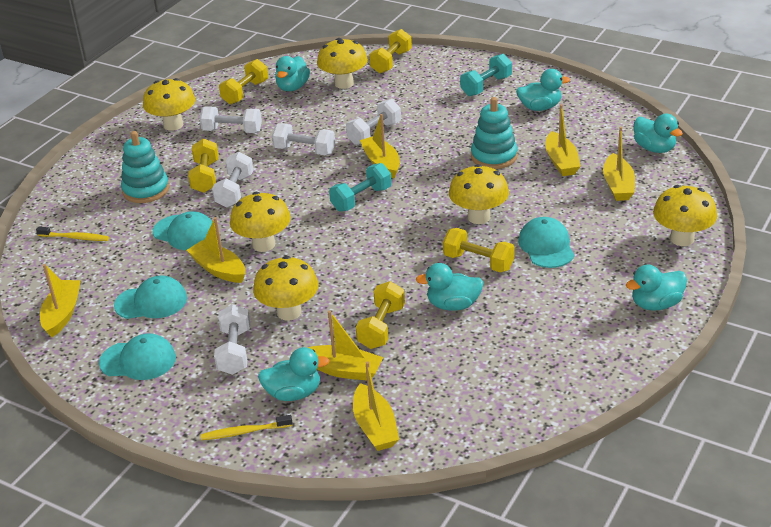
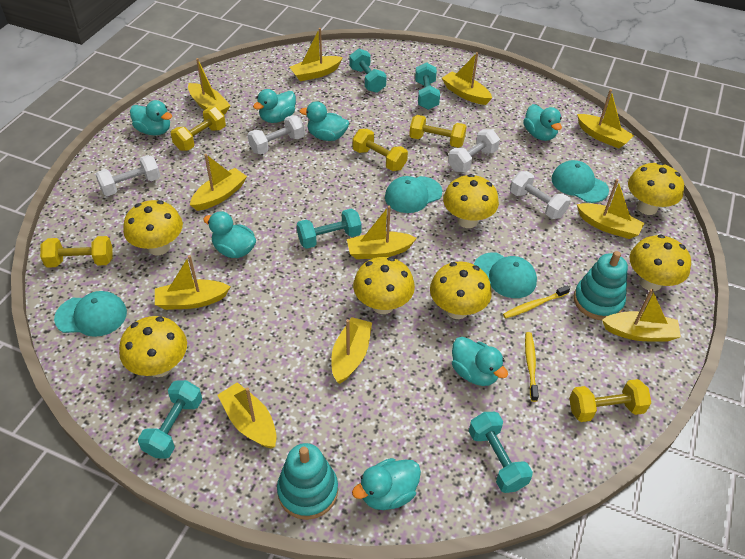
turquoise duck: [258,347,330,401] [275,56,310,91] [416,263,484,311] [516,69,570,111] [626,265,687,311] [634,114,683,153] = 6 -> [130,100,172,135] [203,211,256,258] [253,89,296,123] [299,101,349,141] [352,458,421,510] [452,337,508,386] [523,104,562,141] = 7
turquoise dumbbell: [329,163,392,212] [460,54,512,96] = 2 -> [138,380,202,459] [297,208,362,249] [349,49,387,93] [415,62,440,110] [469,412,533,493] = 5
white dumbbell: [200,106,262,133] [212,152,254,208] [214,304,250,375] [272,123,335,155] [346,99,401,145] = 5 -> [95,155,160,196] [248,115,305,154] [448,129,500,172] [510,171,571,219] = 4
yellow boat: [40,264,81,337] [187,217,245,283] [308,311,384,381] [353,361,399,451] [360,114,400,179] [545,104,581,176] [603,127,635,201] = 7 -> [155,255,230,310] [188,58,231,115] [190,154,247,211] [218,382,277,449] [290,28,343,81] [331,317,372,384] [347,206,417,259] [442,52,492,105] [577,89,634,148] [577,179,644,239] [602,289,681,342] = 11
yellow mushroom: [143,78,196,131] [230,192,291,252] [253,256,318,321] [317,38,368,89] [449,164,509,224] [653,185,717,246] = 6 -> [119,316,187,377] [123,200,183,255] [353,257,415,314] [430,261,492,319] [443,174,499,228] [628,162,684,215] [629,234,691,291] = 7

